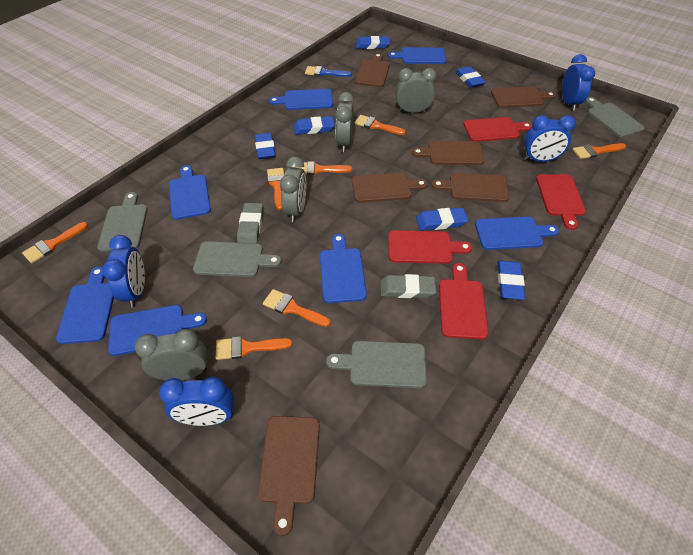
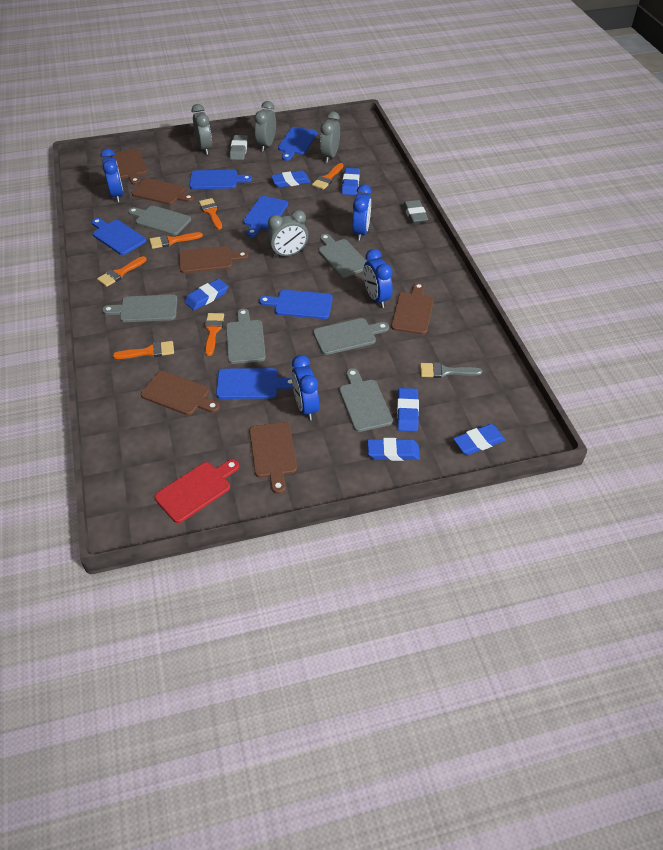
blue brush: [305,66,352,77] = 1 -> none = 0
blue cutting board: [56,267,114,344] [108,305,207,356] [169,165,211,220] [269,89,333,110] [320,234,367,303] [388,47,446,64] [475,217,559,250] = 7 -> [92,218,146,255] [190,169,252,189] [216,368,293,399] [243,196,288,237] [259,290,333,319] [278,127,317,161] = 6
grey brush: none = 0 -> [420,362,482,378] = 1
grey cutting board: [97,192,148,252] [193,241,281,277] [326,341,427,388] [585,97,644,138] = 4 -> [102,294,178,322] [128,206,191,236] [226,309,266,364] [313,318,389,355] [318,234,367,278] [339,368,393,432] = 6
orange brush: [22,222,88,263] [216,336,292,360] [263,289,331,327] [267,168,284,210] [296,161,352,175] [354,115,406,135] [573,143,626,159] = 7 -> [97,256,147,287] [113,341,174,359] [149,232,203,249] [199,198,222,230] [205,313,224,356] [312,163,344,190] = 6
red cutting board: [388,230,472,264] [439,263,489,339] [463,117,532,142] [536,174,586,230] = 4 -> [154,459,239,523] = 1

